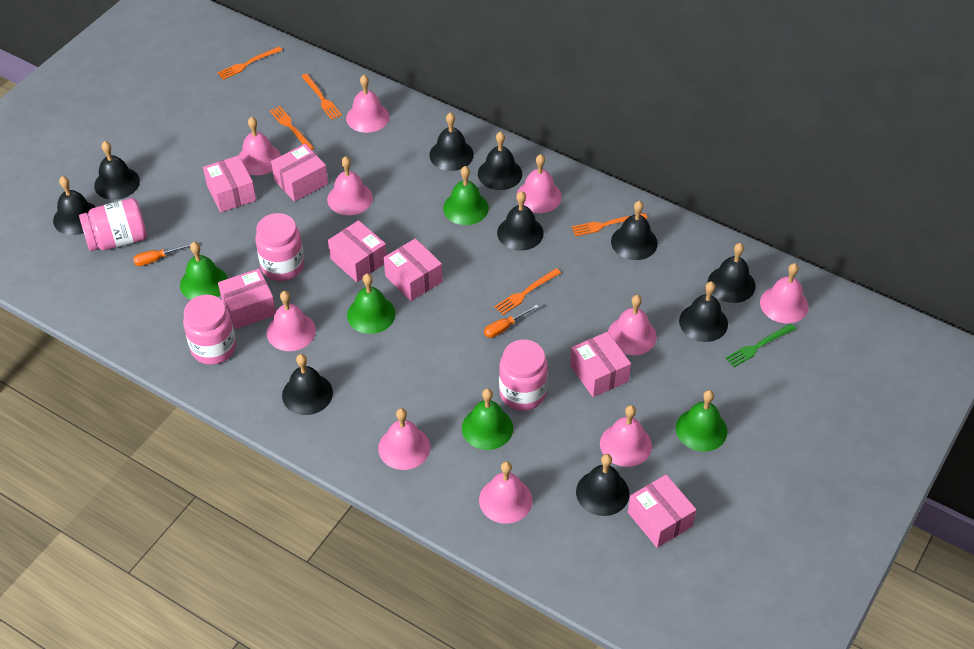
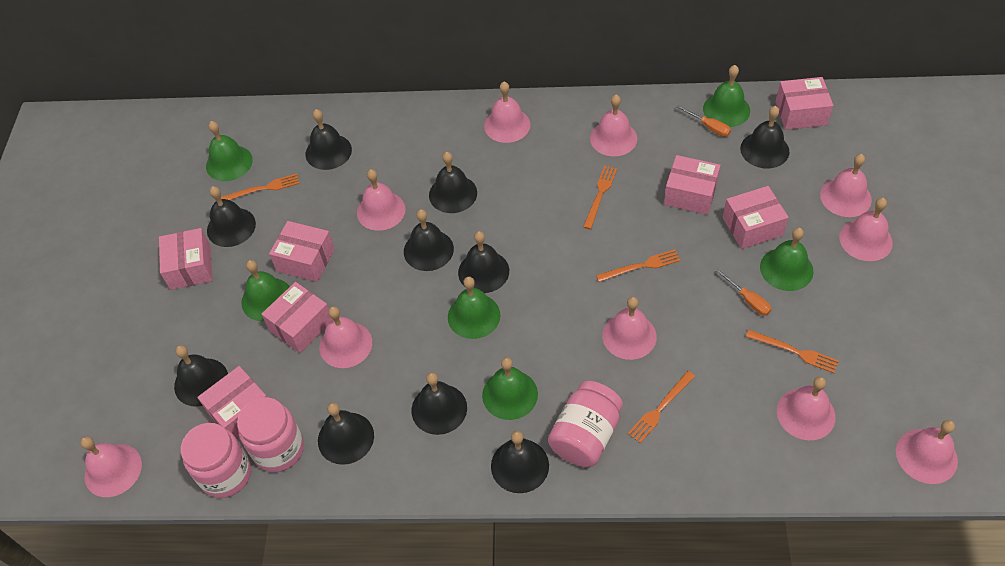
green bell: [180,242,228,300] [347,274,396,334] [443,166,489,225] [462,388,513,450] [676,390,728,452] = 5 -> [206,121,253,181] [241,260,290,321] [448,277,500,339] [482,357,538,420] [703,65,750,127] [760,228,814,291] = 6
green fork: [725,323,796,367] = 1 -> none = 0
pink jar: [79,198,147,251] [183,295,236,365] [255,213,304,281] [499,340,548,411] = 4 -> [181,423,251,498] [237,397,304,472] [548,381,623,467] = 3

